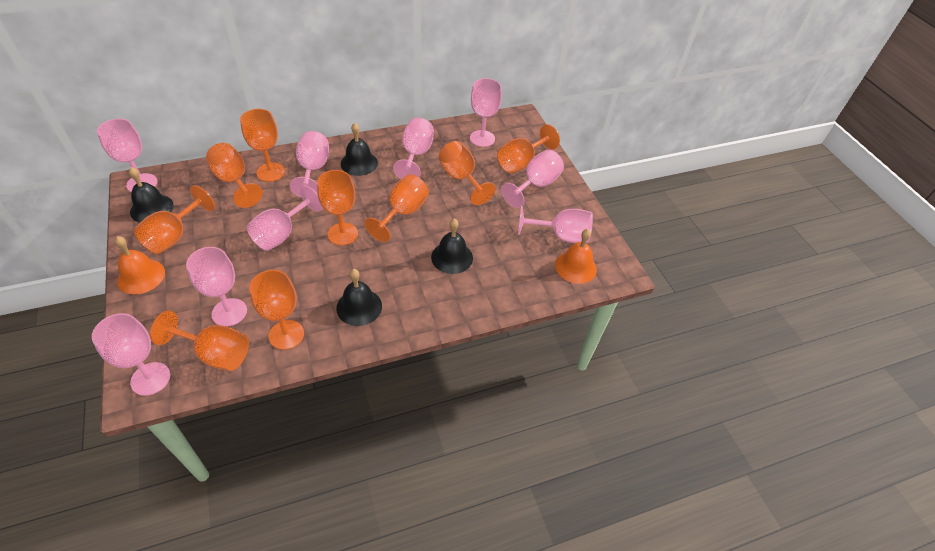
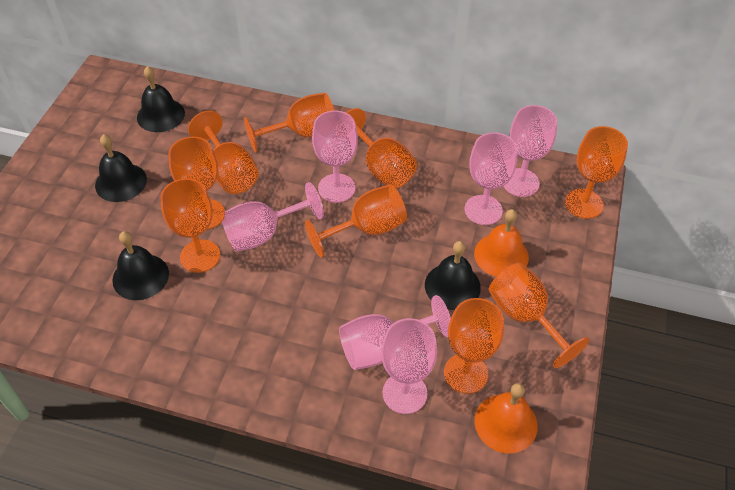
pink goblet: [92,313,170,396] [97,119,158,192] [186,247,247,327] [246,186,323,251] [290,131,329,197] [393,118,434,179] [470,78,502,147] [501,150,564,208] [518,206,593,243] = 9 -> [221,182,324,252] [312,110,358,203] [339,295,451,370] [381,318,437,414] [465,132,517,225] [503,105,557,197] = 6

